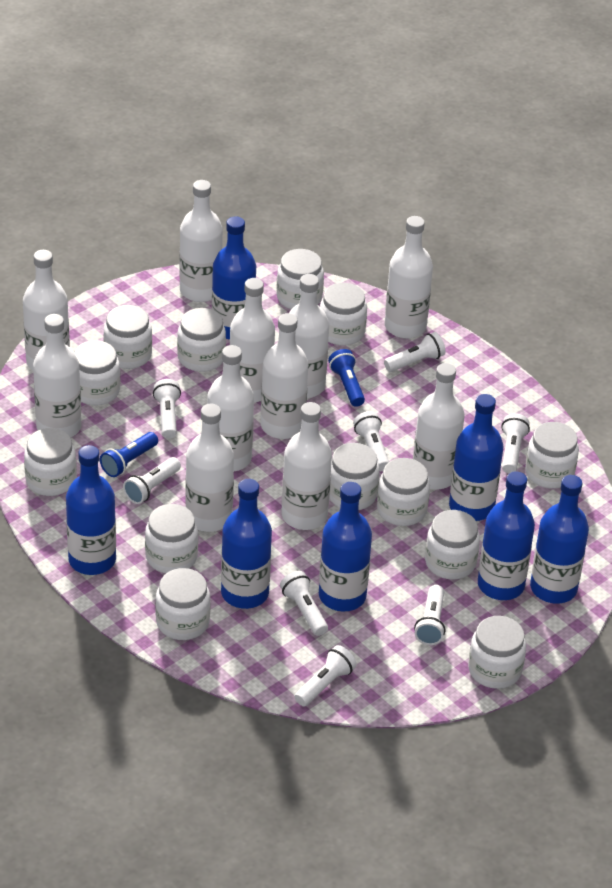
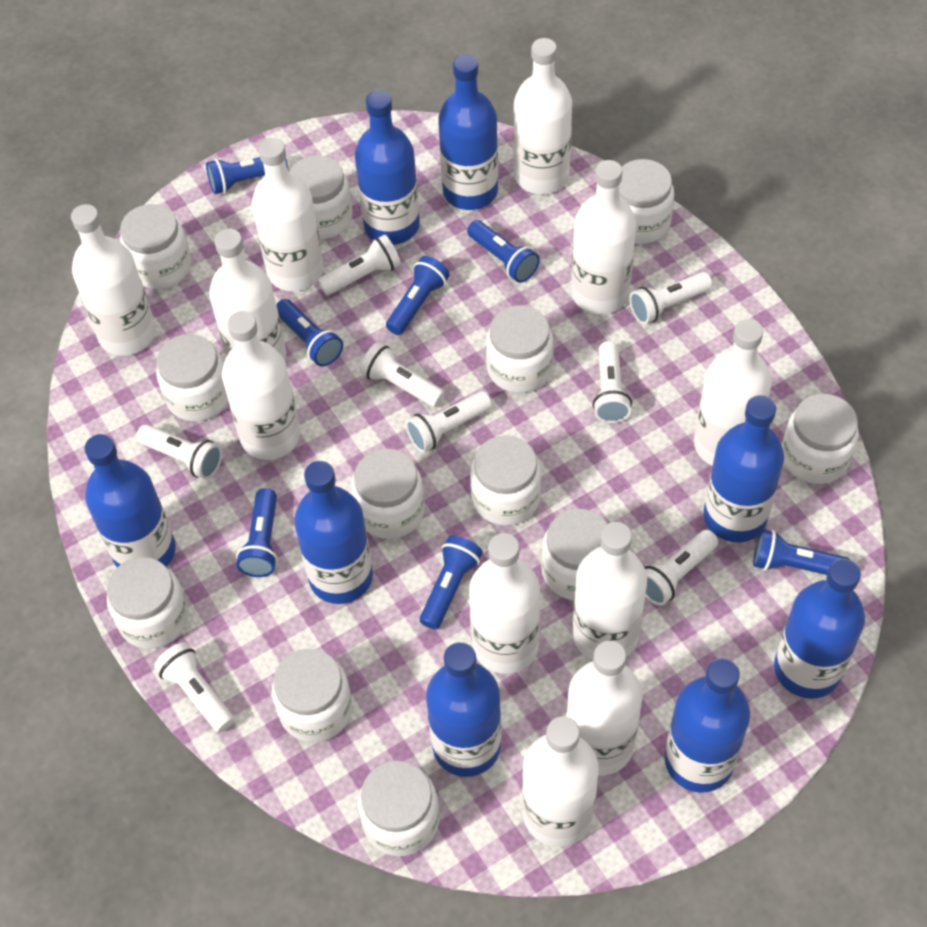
blue bottle: [66,445,116,575] [212,217,256,340] [221,479,272,609] [319,482,372,611] [449,394,503,521] [478,471,535,600] [530,475,589,604] = 7 -> [85,434,176,567] [294,461,373,604] [355,90,420,245] [426,642,501,777] [438,54,498,210] [665,658,750,793] [704,395,784,542] [774,559,865,699] = 8
blue flashlight: [100,432,158,477] [328,349,365,407] = 2 -> [206,157,288,194] [236,488,278,577] [276,299,343,366] [386,256,450,335] [420,536,483,630] [467,220,540,283] [753,529,850,575] = 7
white jar: [24,428,77,496] [74,340,120,405] [103,305,152,369] [145,504,198,573] [156,568,210,640] [177,308,226,372] [276,249,324,309] [320,283,367,346] [329,443,379,510] [377,458,430,526] [425,510,480,580] [468,616,526,689] [525,422,579,488] = 13 -> [107,557,189,649] [120,204,191,289] [156,334,228,422] [272,649,352,742] [290,155,352,239] [351,449,425,539] [358,760,440,856] [470,435,542,526] [486,305,554,393] [541,509,607,600] [619,159,674,244] [782,394,859,484] = 12

